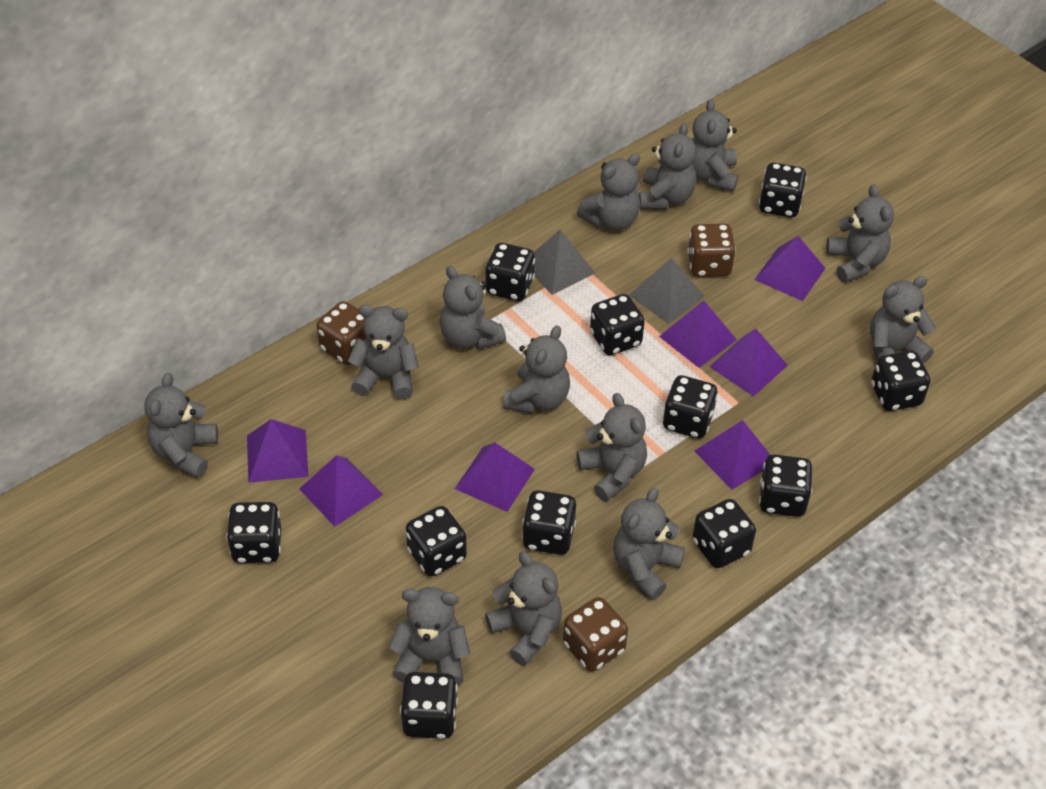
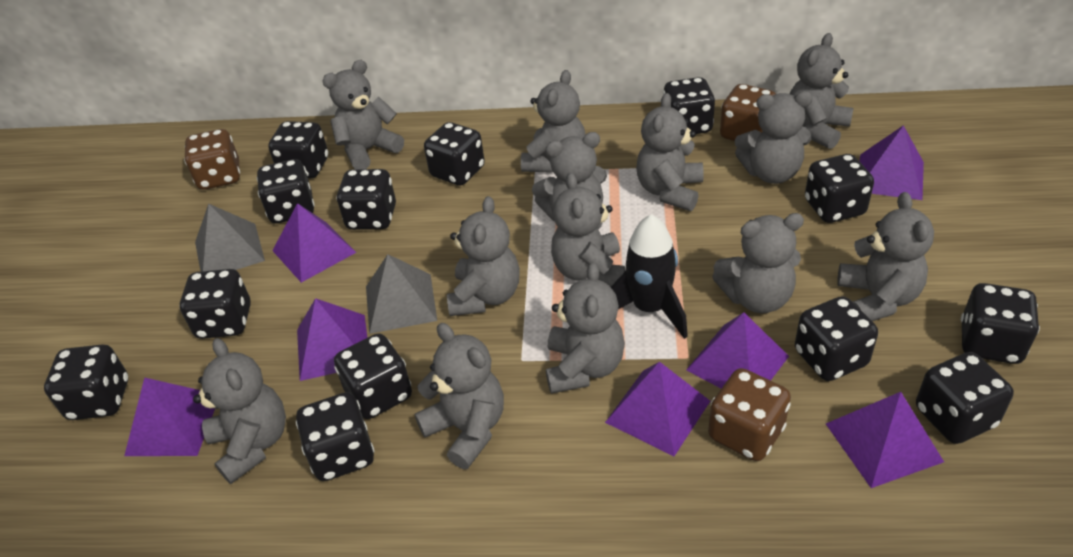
black dice: [226,502,281,563] [400,672,458,739] [406,506,467,576] [486,243,535,301] [522,490,576,555] [590,294,645,355] [663,375,718,439] [692,499,756,568] [759,163,807,217] [759,455,812,517] [871,351,930,411] = 11 -> [44,344,128,420] [180,269,251,339] [257,159,315,223] [268,121,328,178] [296,392,374,481] [334,333,412,419] [336,169,396,230] [424,122,485,185] [663,77,715,134] [795,296,878,381] [805,154,874,223] [916,352,1014,444] [961,283,1040,364] = 13
black rocket: none = 0 -> [611,214,688,339] = 1

